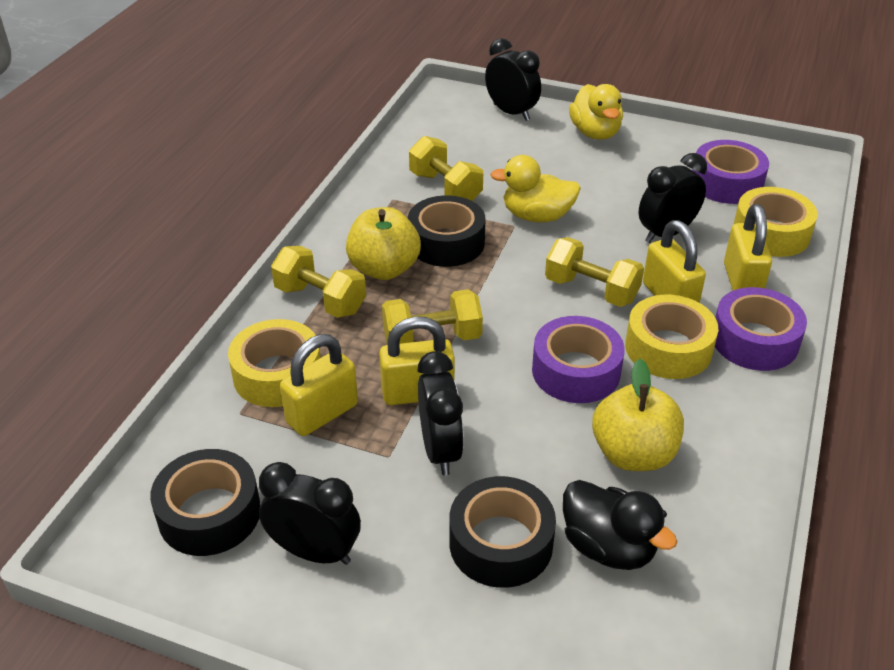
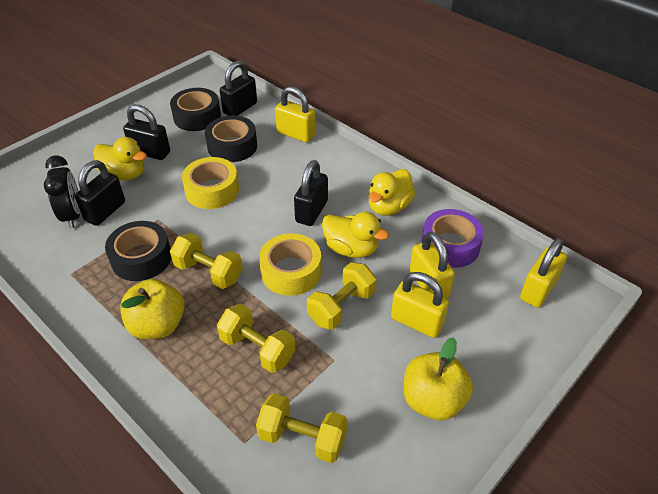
black clock: [259,462,361,565] [417,351,464,476] [485,38,541,121] [639,153,707,243] = 4 -> [44,155,80,229] = 1
black duck: [563,480,678,570] = 1 -> none = 0
black padlock: none = 0 -> [75,160,125,226] [123,105,170,160] [220,61,257,116] [294,160,328,226] = 4
purple tape: [532,316,625,403] [692,140,769,204] [715,287,807,371] = 3 -> [421,209,484,268] = 1
yellow duck: [490,155,581,222] [569,84,623,140] = 2 -> [93,137,147,180] [322,211,389,258] [369,169,415,216] = 3
yellow tape: [228,319,321,407] [625,295,718,379] [733,187,818,257] = 3 -> [182,157,239,209] [259,233,321,296] = 2

